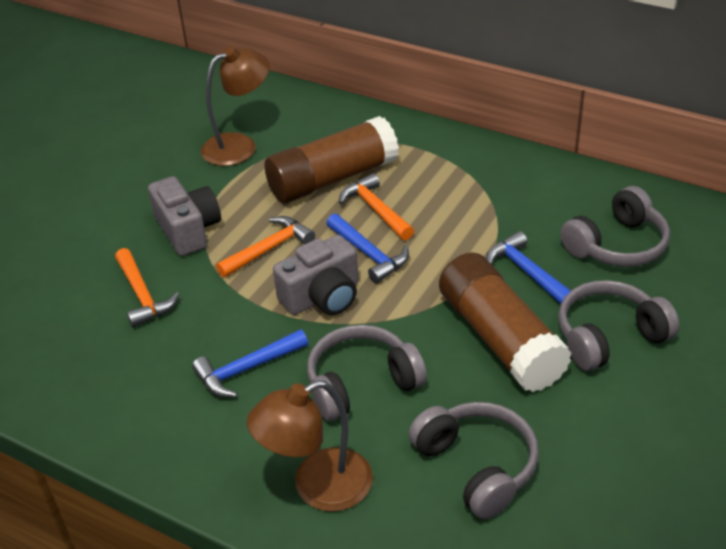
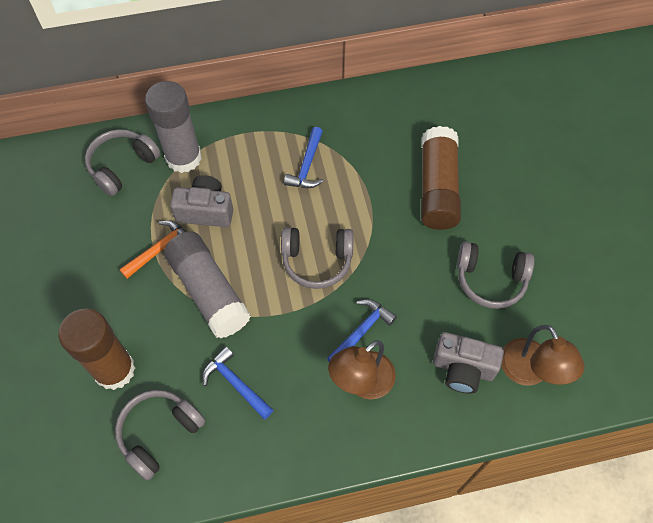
grey glue stick: none = 0 -> [145,81,202,173] [164,231,251,339] = 2
orange hammer: [115,248,179,328] [216,216,315,278] [339,173,414,240] = 3 -> [119,221,187,279] = 1

